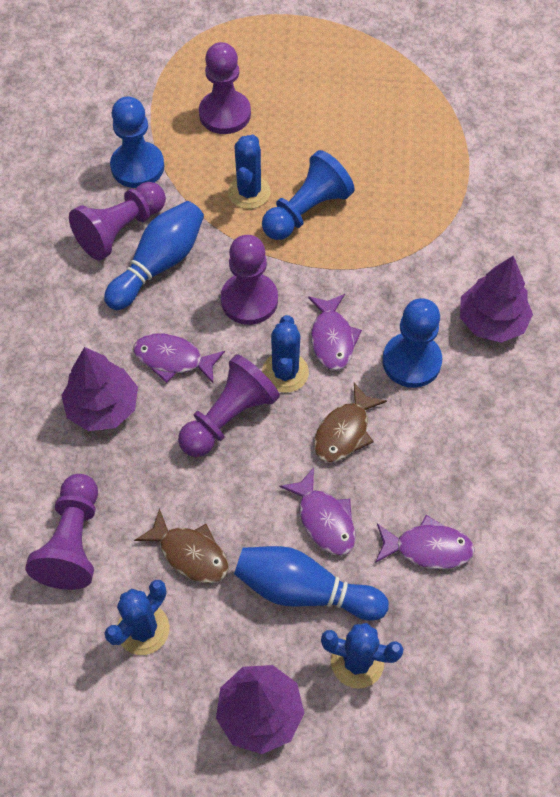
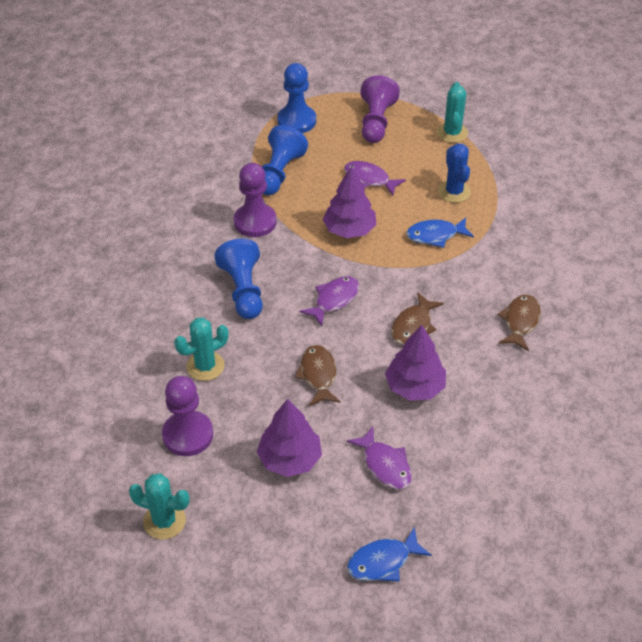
blue bowling pin: [104,201,204,310] [234,546,389,621] = 2 -> none = 0
blue cactus: [105,580,170,655] [228,134,271,209] [262,315,309,393] [321,623,404,688] = 4 -> [438,143,471,203] = 1
blue fish: none = 0 -> [347,527,432,582] [406,218,474,248] = 2
brown fish: [134,508,229,583] [314,383,387,463] = 2 -> [294,345,341,406] [391,292,444,345] [498,294,541,351] = 3
purple fish: [133,333,225,384] [280,467,356,556] [308,294,362,371] [375,515,475,569] = 4 -> [299,276,360,326] [344,161,406,195] [347,426,412,489] = 3
purple pawn: [25,474,98,590] [69,182,166,260] [178,354,280,457] [199,42,251,134] [221,235,278,325] = 5 -> [162,376,213,456] [234,163,277,237] [361,75,400,143] = 3
turquoise cactus: none = 0 -> [129,474,190,540] [174,317,229,381] [437,82,468,143] = 3

